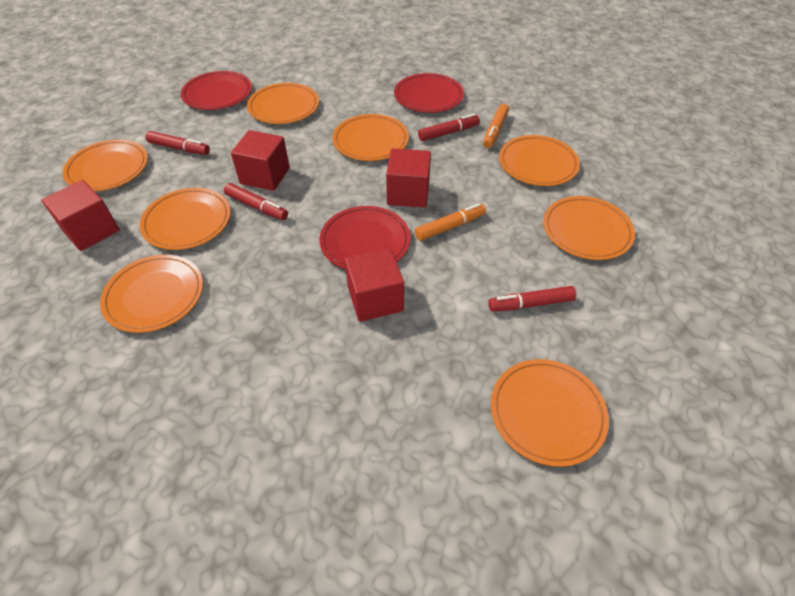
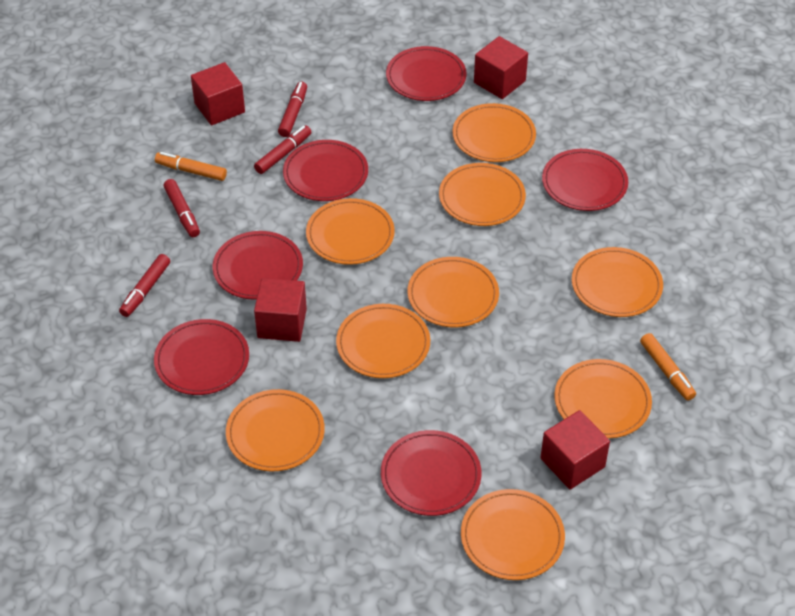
orange plate: [63,139,148,191] [100,254,203,333] [140,188,231,250] [247,83,319,124] [333,114,409,161] [491,359,609,467] [499,135,580,186] [543,196,635,260] = 8 -> [226,389,325,471] [306,198,395,265] [336,304,430,378] [408,257,499,327] [439,163,526,226] [452,103,536,162] [461,489,565,580] [554,359,652,438] [572,247,663,317] = 9
red plate: [181,71,252,110] [319,206,411,270] [394,73,464,113] = 3 -> [154,319,249,395] [212,231,303,300] [283,140,368,201] [381,430,482,516] [386,46,467,101] [542,149,628,211] = 6

